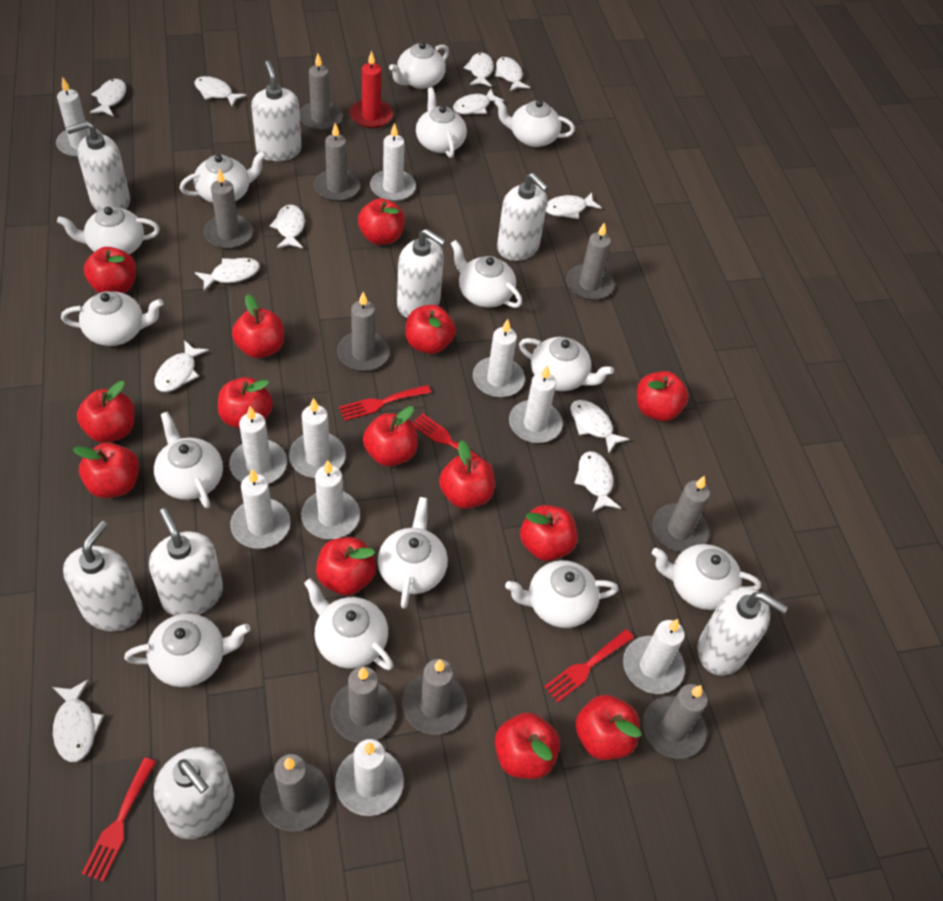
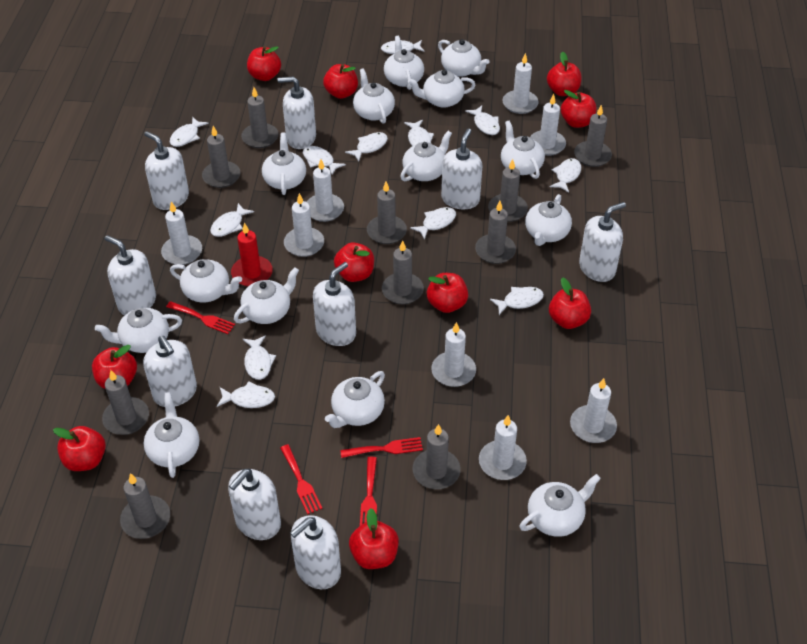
red apple: [73,443,139,498] [77,381,135,443] [84,247,136,293] [218,377,273,429] [232,294,284,358] [316,537,376,596] [358,198,405,245] [363,406,418,466] [405,305,456,354] [439,440,495,509] [495,712,560,779] [520,505,578,561] [575,695,641,760] [637,371,689,421] = 14 -> [53,426,106,471] [92,345,137,389] [247,46,281,81] [323,64,358,99] [334,242,374,282] [349,508,399,569] [427,273,468,313] [547,51,581,96] [549,277,591,329] [561,90,597,128] = 10
white candle: [56,77,102,158] [229,406,287,484] [230,469,291,549] [289,398,346,478] [301,460,360,539] [335,739,404,816] [370,123,416,202] [473,319,525,398] [509,365,563,443] [623,619,685,694] = 10 -> [161,202,202,265] [284,193,324,257] [307,159,344,222] [431,322,476,387] [479,415,527,480] [503,53,539,114] [530,94,566,156] [570,378,617,443] = 8
white soap dispenser: [63,521,143,631] [66,121,130,211] [149,508,223,616] [154,747,234,839] [251,61,302,161] [397,229,446,318] [497,173,548,261] [697,587,788,676] = 8 -> [105,235,156,315] [143,336,197,407] [144,131,189,210] [228,469,281,540] [278,77,316,149] [290,515,341,589] [313,262,356,346] [441,128,482,209] [579,202,626,282] = 9

